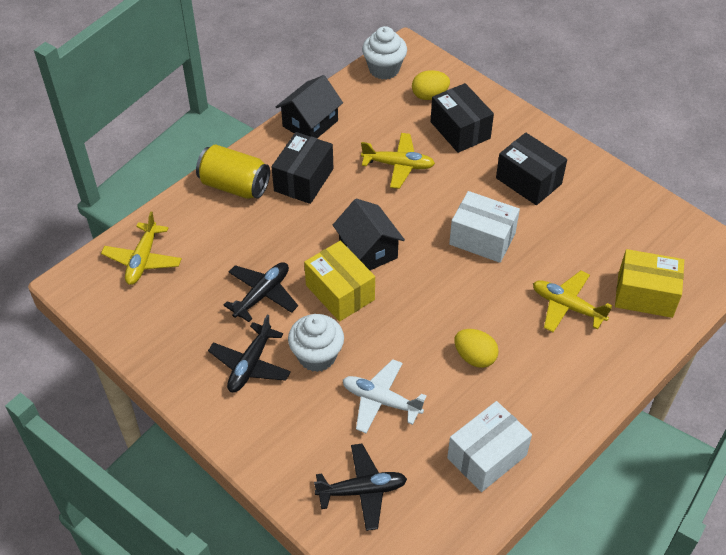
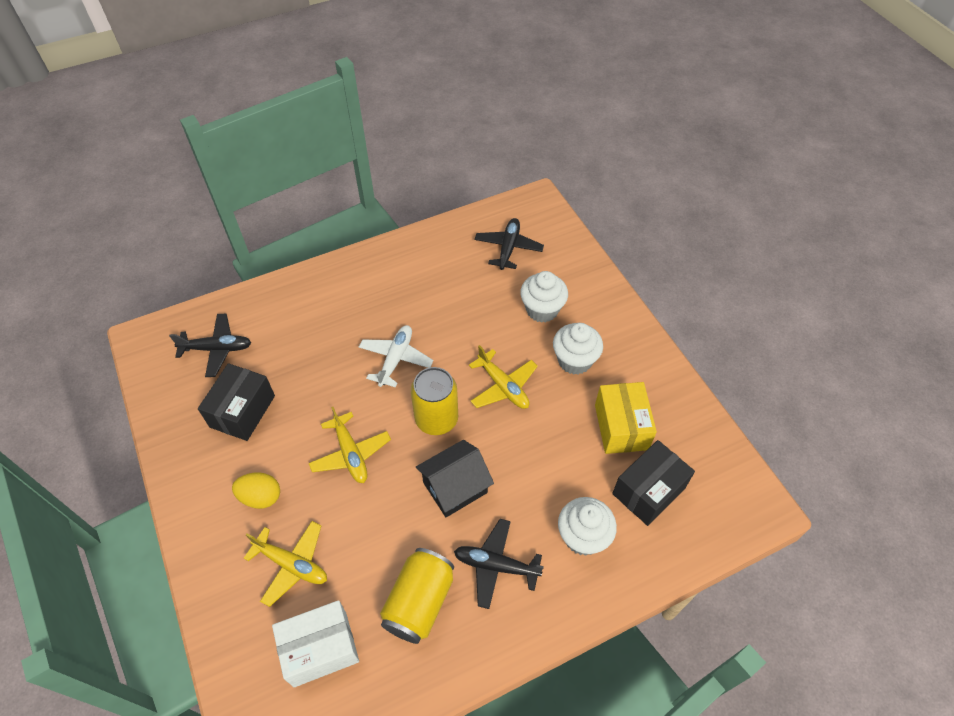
black box: [272,132,333,204] [430,83,494,153] [496,133,567,205] = 3 -> [198,363,275,441] [612,440,695,526] = 2
black house: [276,75,343,138] [333,199,405,270] = 2 -> [416,440,494,517] = 1
white box: [447,401,532,492] [449,191,520,263] = 2 -> [272,600,359,687] = 1
white cupcake: [288,314,344,372] [362,26,407,80] = 2 -> [520,271,568,323] [553,323,603,375] [558,497,617,556] = 3
yellow box: [304,241,375,322] [615,249,684,318] = 2 -> [595,382,657,454] = 1
yellow can: [196,144,270,199] = 1 -> [380,548,454,644] [411,367,458,435] = 2
yellow egg: [412,70,450,100] [454,329,499,368] = 2 -> [232,472,280,509] = 1

